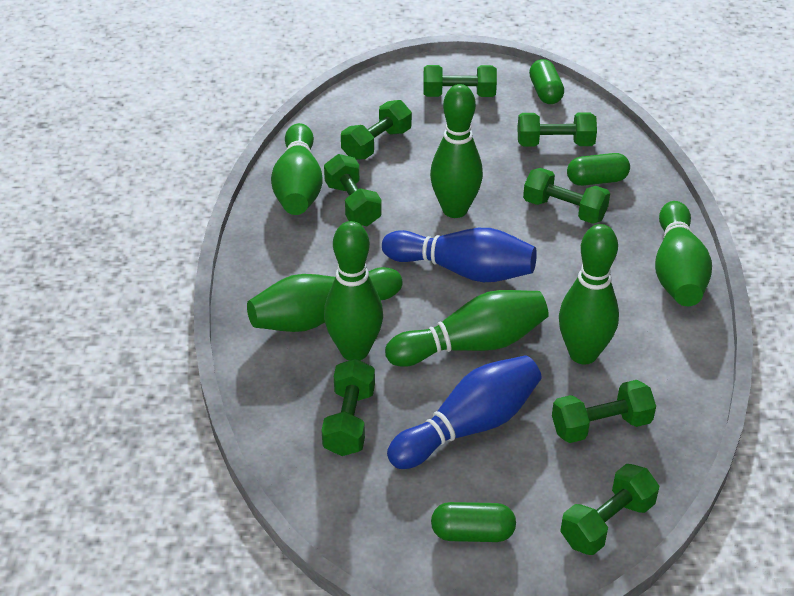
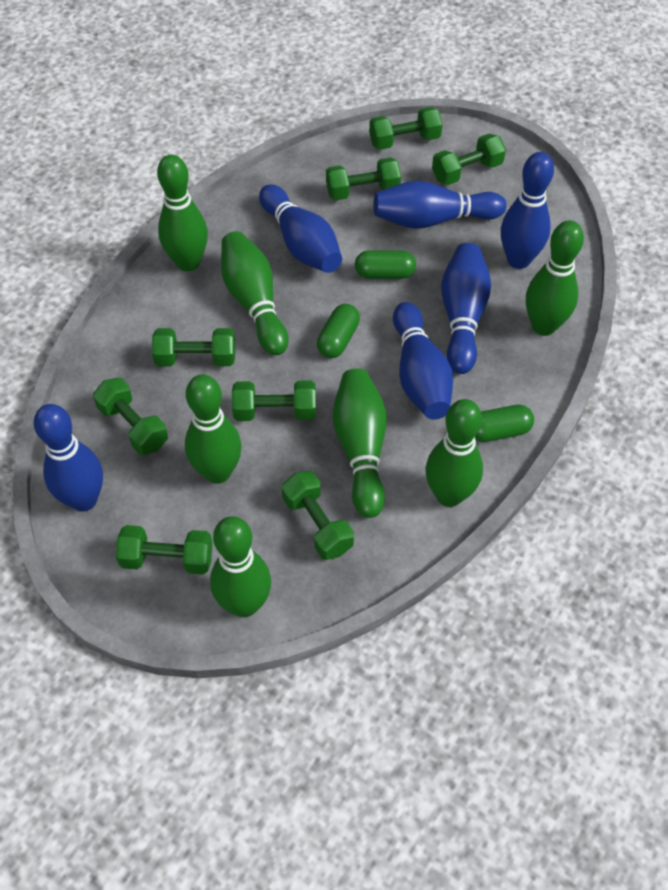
blue bowling pin: [382,228,537,282] [387,355,542,469] = 2 -> [34,404,103,511] [259,184,342,273] [373,181,506,229] [393,302,453,420] [441,243,491,374] [501,152,554,269] = 6

